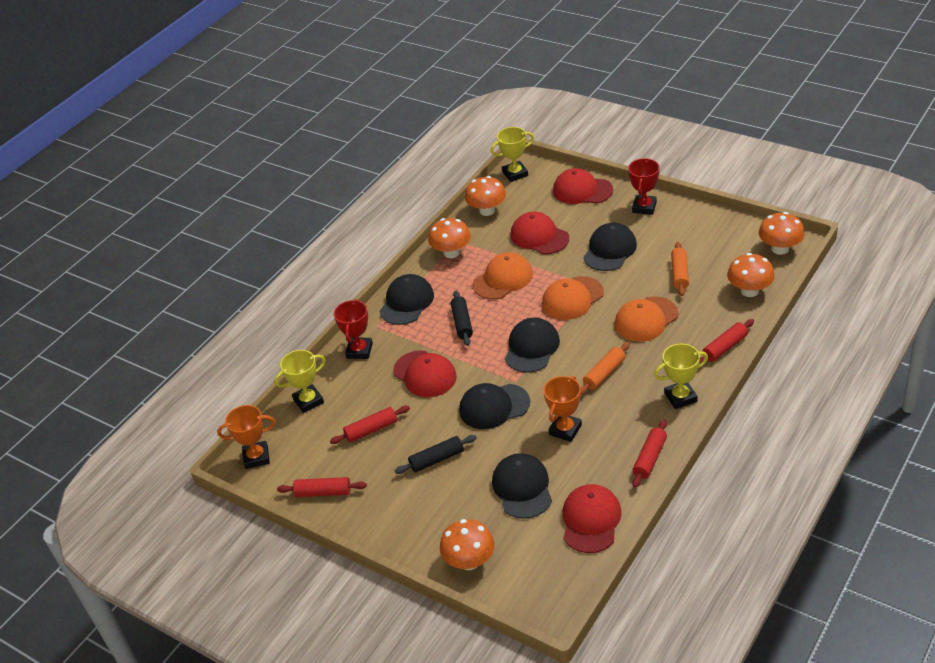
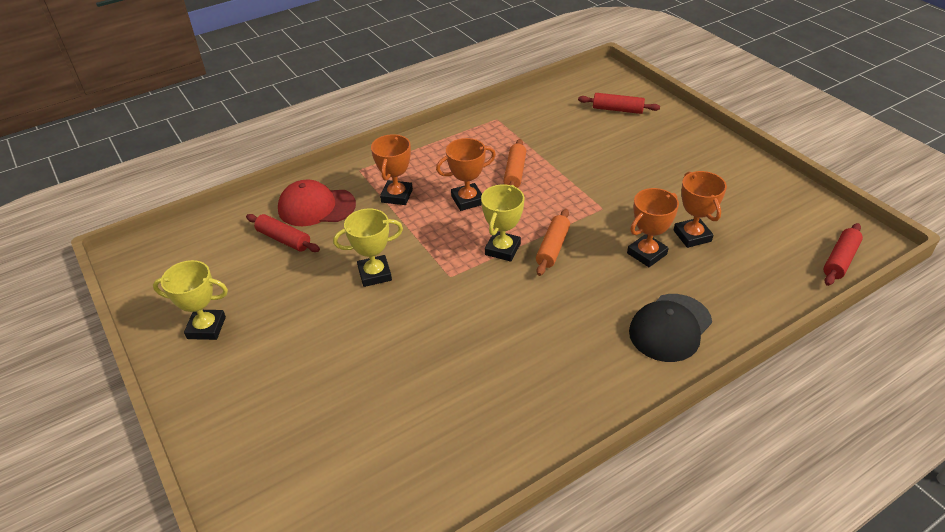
black cap: [380,274,434,325] [459,383,530,429] [492,453,552,519] [505,317,560,373] [583,223,637,271] = 5 -> [629,294,712,362] = 1
black rolling pin: [395,435,477,474] [451,291,473,346] = 2 -> none = 0
orange cap: [473,252,533,300] [542,276,604,320] [615,296,678,342] = 3 -> none = 0
orange mushroom: [428,218,471,258] [440,519,495,570] [465,176,506,216] [727,253,775,297] [759,212,805,255] = 5 -> none = 0
orange trophy: [217,405,276,469] [543,376,582,442] = 2 -> [371,134,413,205] [436,138,496,211] [627,188,679,267] [674,171,727,248] = 4
red cap: [393,351,457,397] [511,212,569,254] [553,168,613,204] [563,484,622,553] = 4 -> [278,179,356,226] = 1
red rolling pin: [277,477,367,497] [330,406,410,444] [632,420,667,488] [699,319,754,364] = 4 -> [246,214,320,252] [578,93,660,114] [824,223,863,286] = 3
red trophy: [334,299,373,359] [628,158,660,215] = 2 -> none = 0

